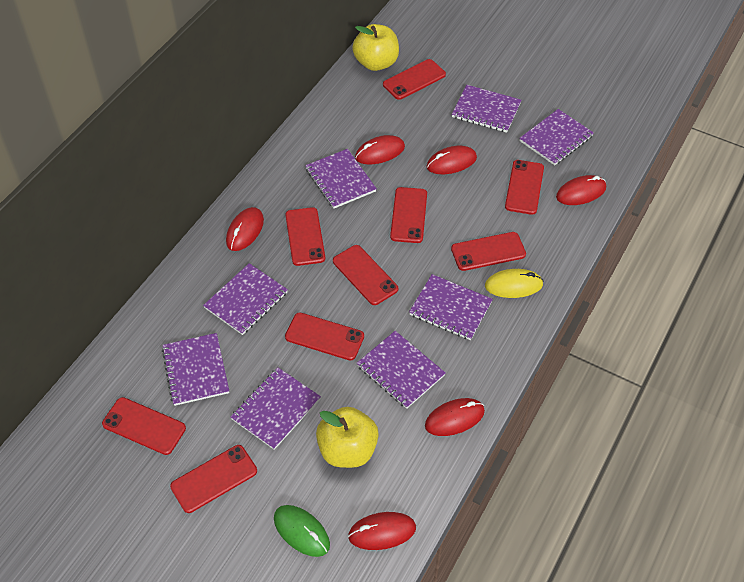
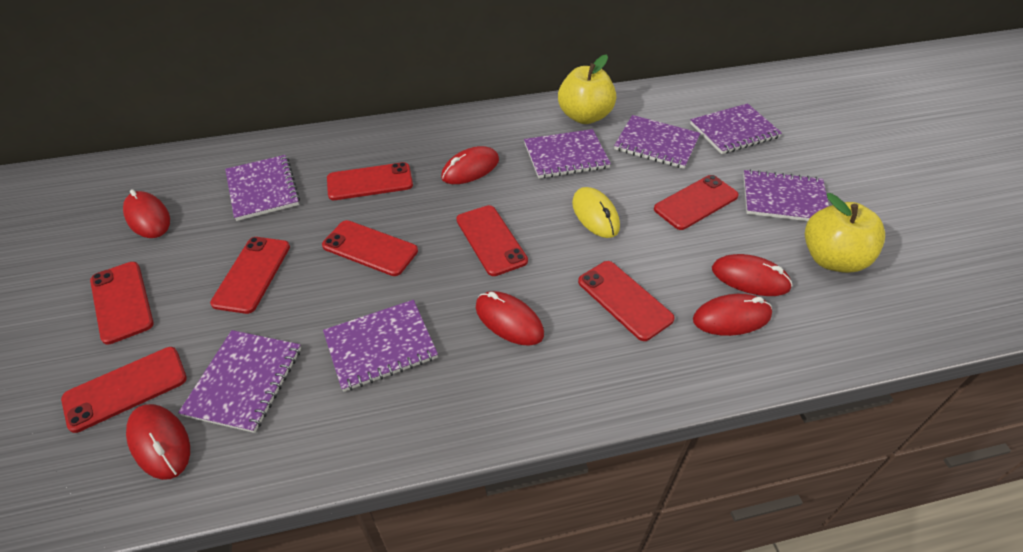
green mouse: [274,505,330,557] = 1 -> none = 0
purple notebook: [162,333,229,406] [203,263,288,335] [231,367,321,450] [305,149,377,209] [357,331,445,409] [409,274,493,340] [452,85,521,133] [519,109,594,165] = 8 -> [178,330,301,433] [225,155,300,221] [323,300,438,392] [524,129,611,178] [614,115,700,169] [690,103,782,154] [743,169,829,221] = 7
red phone: [102,397,186,455] [170,445,257,513] [285,207,325,266] [285,312,364,361] [333,245,398,305] [383,59,446,100] [390,187,427,243] [451,232,526,271] [505,160,544,215] = 9 -> [61,347,187,433] [90,262,154,345] [210,237,290,314] [322,220,418,276] [327,162,413,200] [456,205,528,276] [578,261,675,341] [654,175,739,230] = 8

